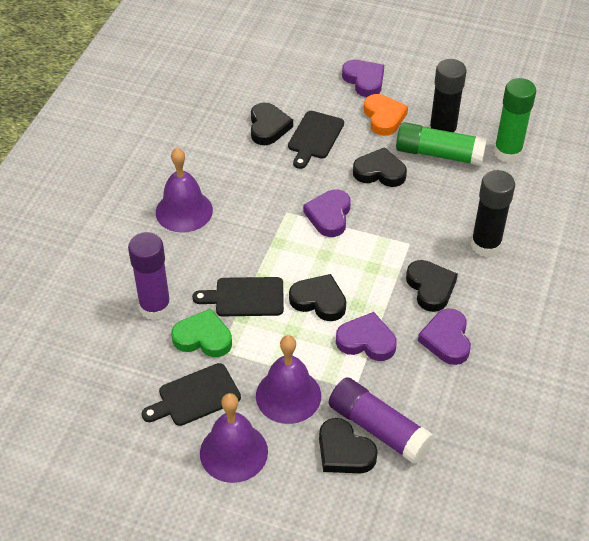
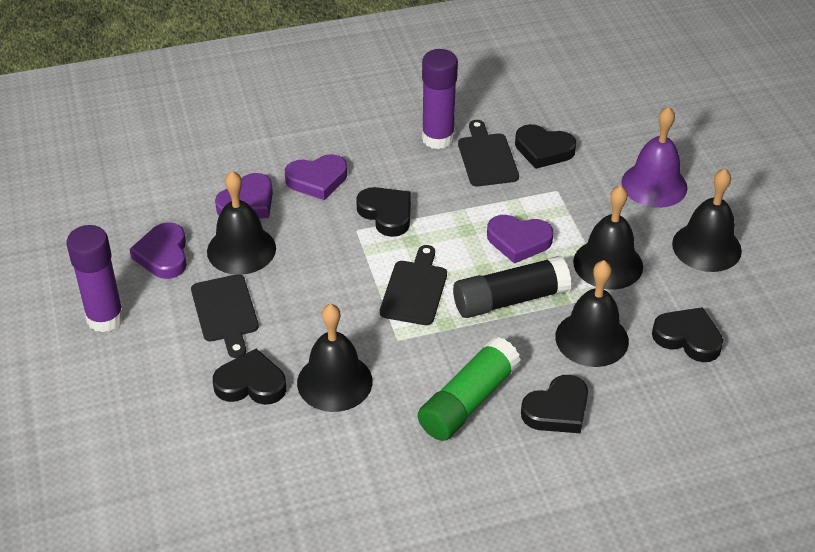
black bell: none = 0 -> [207,171,276,275] [297,304,373,412] [555,260,629,367] [573,185,643,289] [672,168,742,272] = 5
black glue stick: [429,59,467,133] [471,170,515,257] = 2 -> [453,256,571,318] = 1
green glue stick: [396,122,487,166] [494,78,536,163] = 2 -> [418,337,521,441] = 1
green heart: [171,309,232,357] = 1 -> none = 0
orange heart: [364,94,408,136] = 1 -> none = 0
purple bell: [156,148,213,233] [200,393,268,483] [256,335,321,424] = 3 -> [621,106,688,208] = 1

